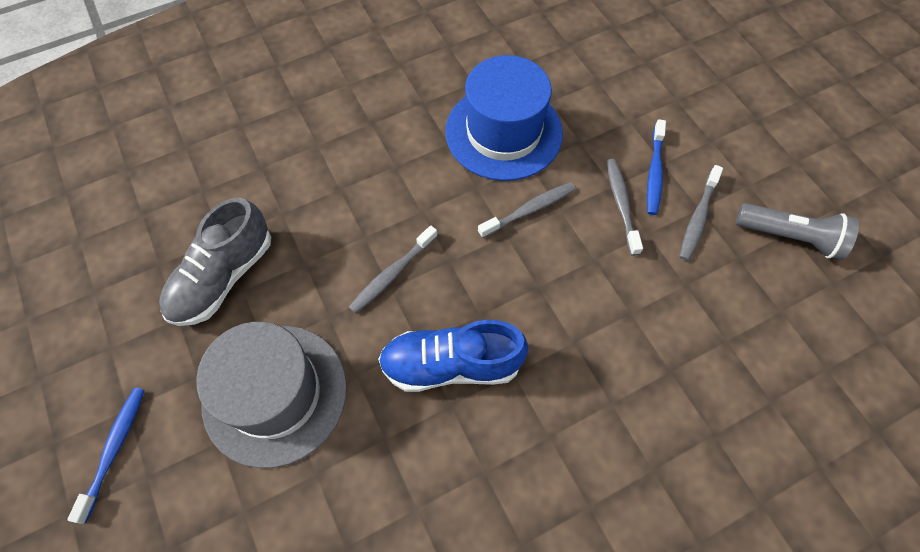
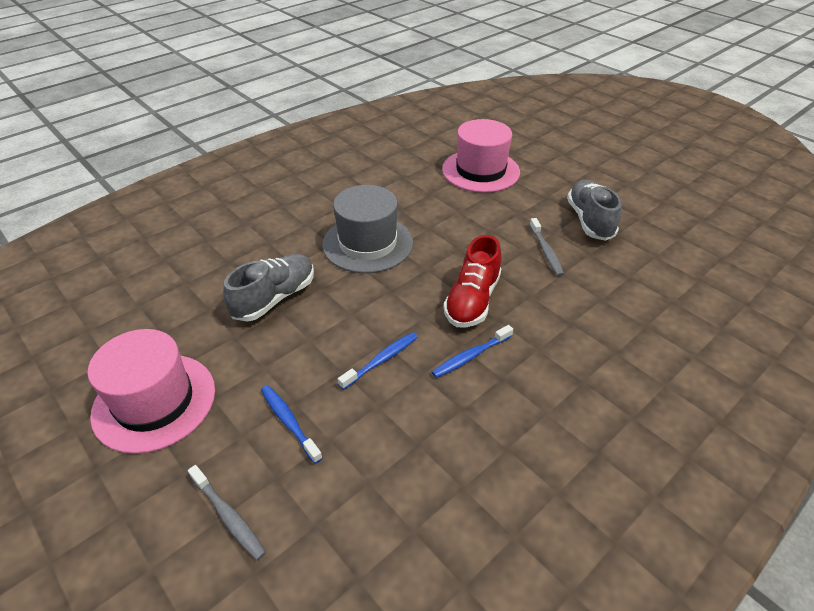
blue hat: [445,55,563,181] = 1 -> none = 0
blue shoe: [378,320,529,392] = 1 -> none = 0
blue toothbrush: [67,388,145,524] [647,119,666,215] = 2 -> [261,385,323,464] [338,332,418,390] [432,325,513,378] = 3
grey flashlight: [736,203,859,260] = 1 -> none = 0
grey shoe: [159,197,271,326] = 1 -> [223,254,314,321] [567,180,622,241] = 2
grey toothbrush: [349,225,438,314] [478,182,575,238] [606,159,643,256] [679,165,723,261] = 4 -> [188,465,266,560] [530,218,564,276] = 2
pink hat: none = 0 -> [88,329,215,454] [442,119,520,193] = 2
red shoe: none = 0 -> [443,235,502,328] = 1

